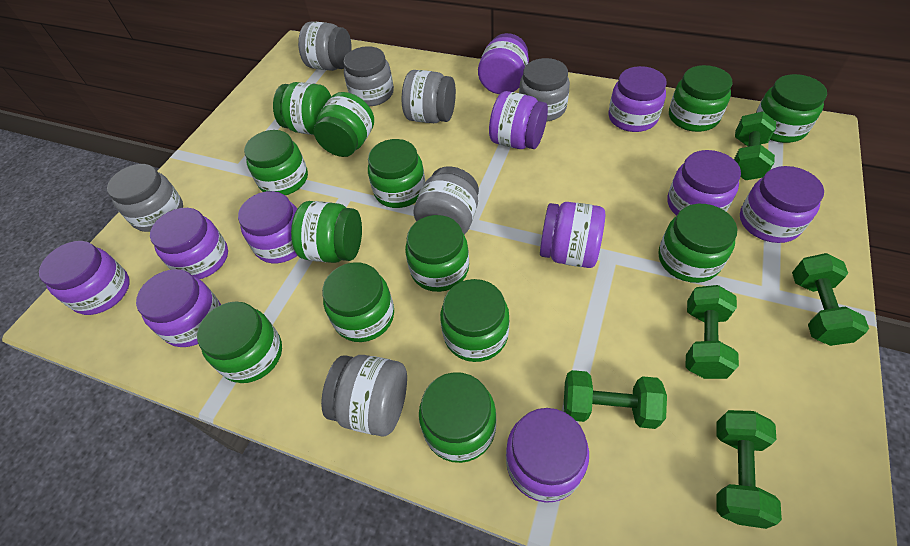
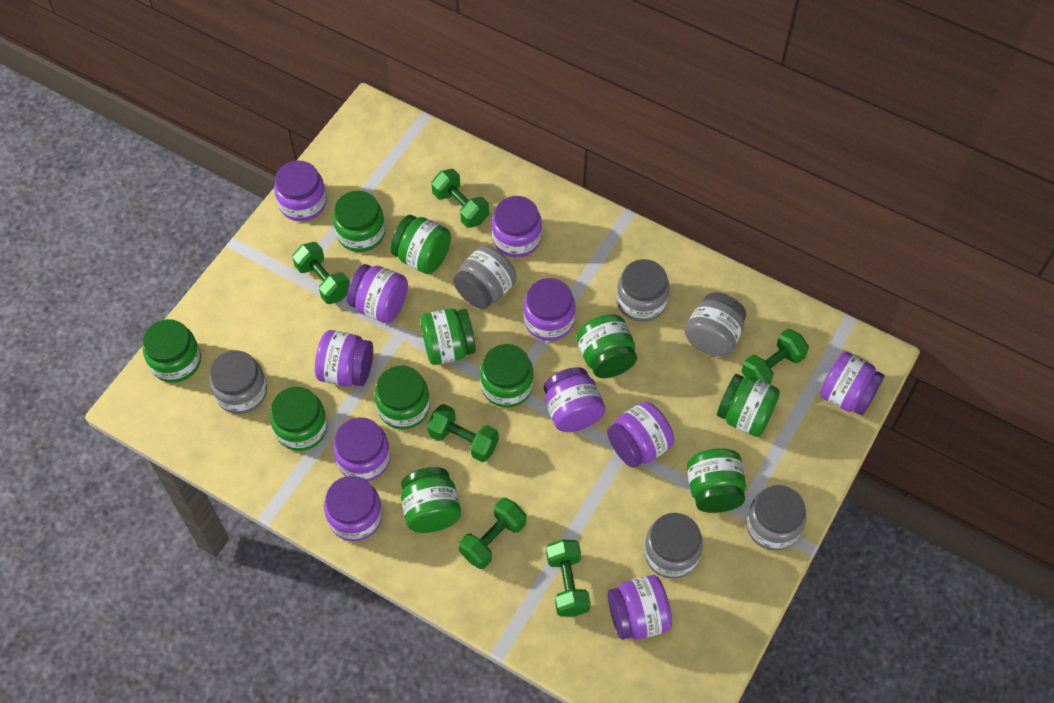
green dumbbell: [564,370,667,429] [685,285,739,379] [716,410,782,529] [734,111,776,180] [792,253,869,346] = 5 -> [292,242,350,304] [427,404,499,462] [431,169,489,228] [459,498,526,569] [546,539,590,617] [741,329,809,384] = 6
green jar: [197,301,282,383] [244,130,308,195] [273,82,331,135] [291,201,362,263] [314,92,374,157] [322,262,394,342] [368,139,425,208] [405,215,469,292] [419,372,496,463] [440,279,510,362] [658,204,737,283] [669,65,733,132] [756,74,827,143] = 13 -> [142,319,201,383] [270,387,327,451] [333,191,385,252] [375,365,430,429] [390,215,451,274] [401,467,461,533] [420,308,476,365] [480,344,534,408] [576,314,637,378] [687,448,746,513] [717,374,780,437] = 11
grey jar: [107,164,183,232] [298,21,352,71] [321,355,407,437] [343,46,394,106] [402,70,456,123] [413,166,479,235] [519,58,570,122] = 7 -> [209,350,267,414] [453,246,516,309] [617,259,669,322] [644,513,703,579] [685,292,746,357] [746,485,806,550] = 6

